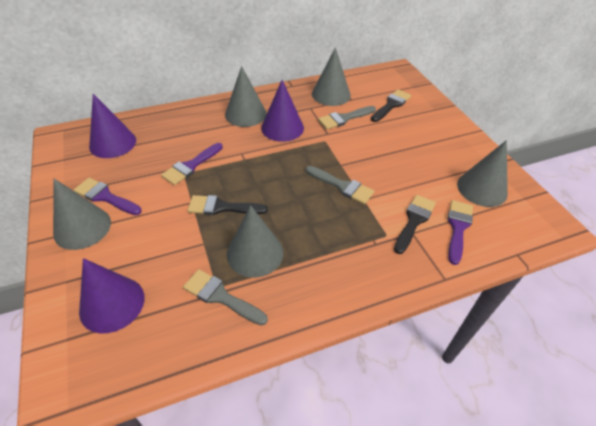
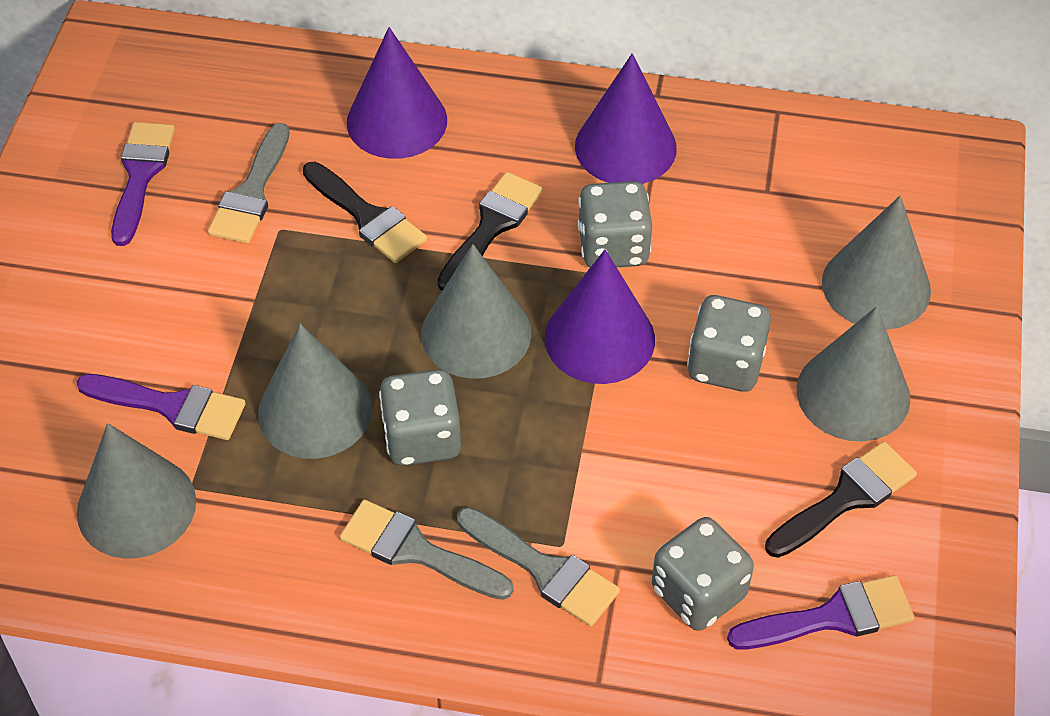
grey dice: none = 0 -> [379,369,461,466] [578,181,652,267] [652,517,754,631] [687,295,771,392] = 4

